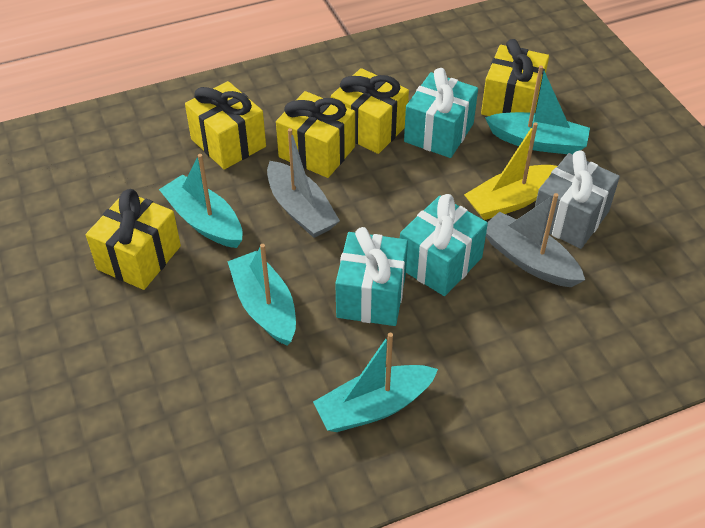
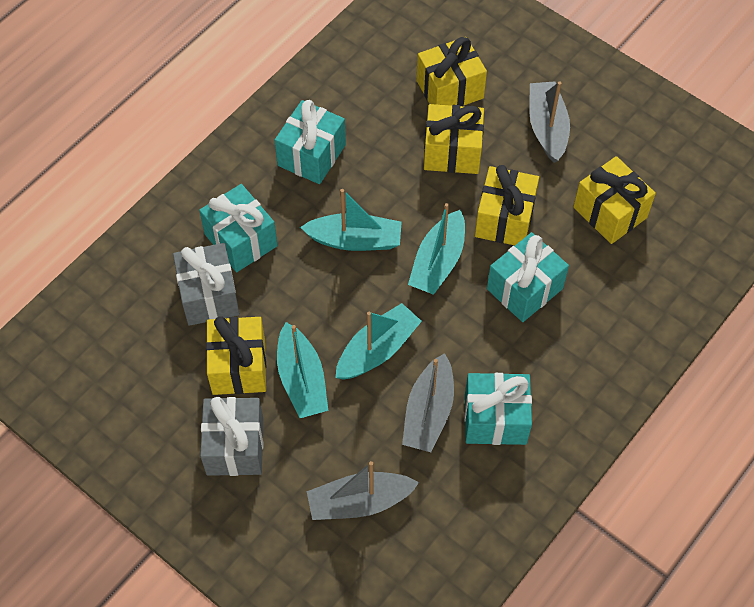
grey boat: [267,128,340,238] [486,193,585,287] = 2 -> [307,461,419,520] [402,353,454,452] [529,81,570,163] = 3
grey gift: [535,151,620,249] = 1 -> [173,243,240,326] [200,397,263,476] = 2
turquoise gift: [335,227,408,326] [400,194,488,296] [404,68,478,158] = 3 -> [199,184,278,272] [274,100,346,184] [464,373,532,445] [487,232,569,322] = 4
yellow boat: [464,122,557,220] = 1 -> none = 0

